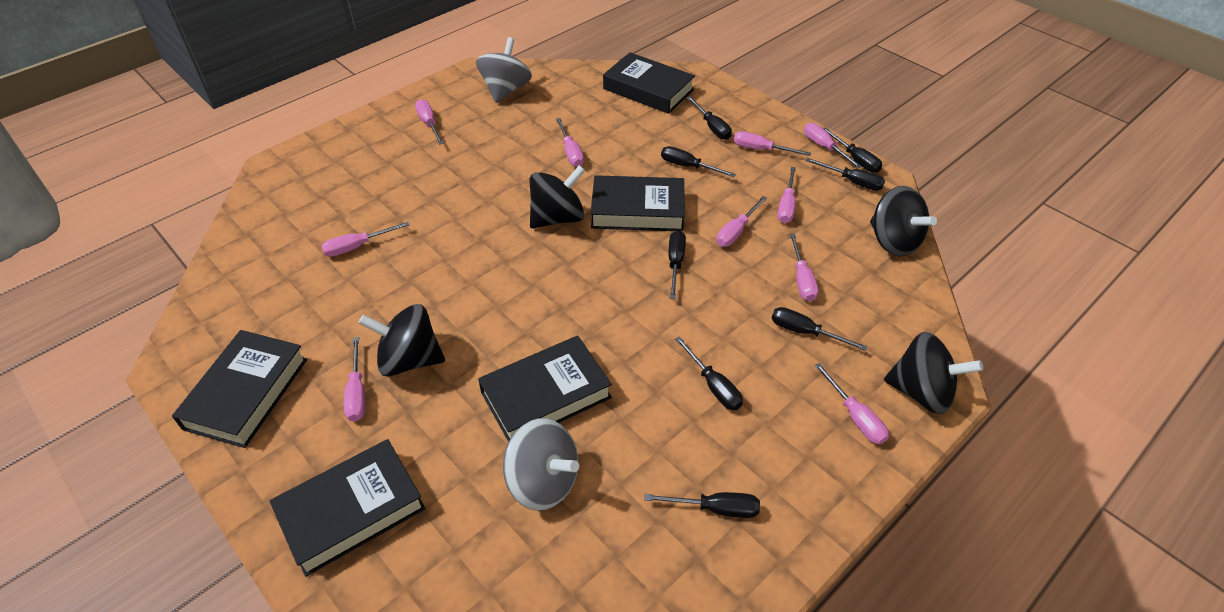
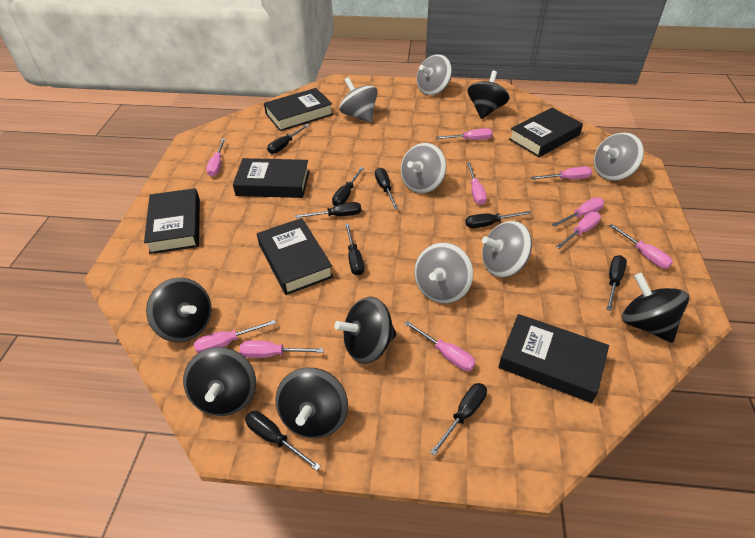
black book: [172,330,307,448] [270,439,426,577] [478,336,612,442] [591,175,685,232] [603,52,695,114] = 5 -> [144,188,200,254] [233,158,309,198] [257,218,333,295] [264,88,333,131] [498,314,609,403] [509,108,583,157] = 6
black screwdriver: [644,492,760,518] [661,146,736,177] [669,231,686,299] [675,336,743,410] [687,96,732,140] [771,307,868,351] [806,158,885,191] [823,128,882,173] = 8 -> [245,411,321,471] [267,124,309,154] [295,202,361,218] [332,167,364,206] [345,224,364,276] [375,168,398,209] [430,383,487,456] [465,211,531,228] [606,255,627,311] = 9
black spinning top: [358,304,445,377] [530,165,585,228] [870,186,937,256] [884,332,983,414] = 4 -> [146,278,212,342] [183,347,256,416] [275,368,348,438] [334,297,396,364] [468,71,510,119] [622,273,689,343] = 6
grey spinning top: [476,37,532,103] [503,418,579,511] = 2 -> [340,77,378,123] [401,143,446,193] [414,243,473,304] [417,54,452,95] [482,221,532,278] [594,132,644,181] = 6

